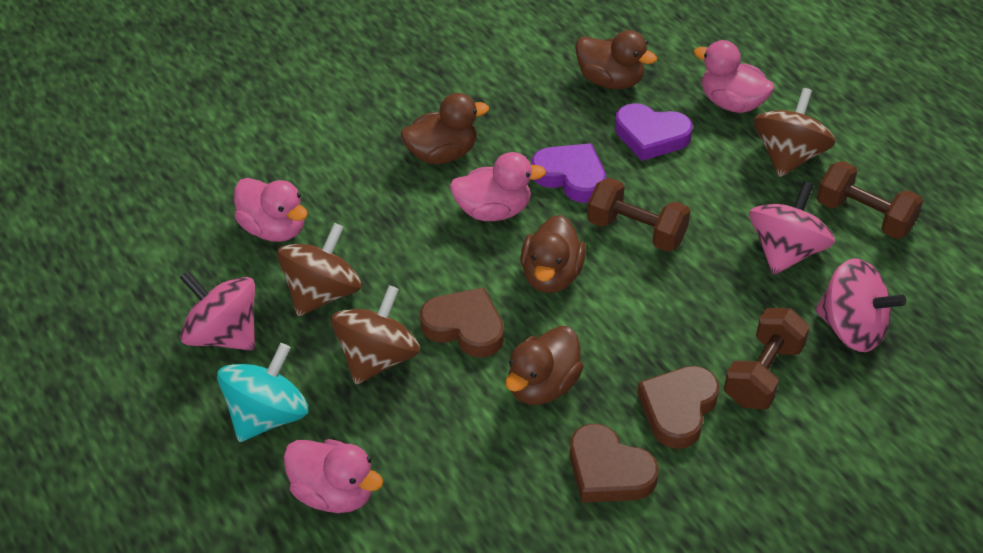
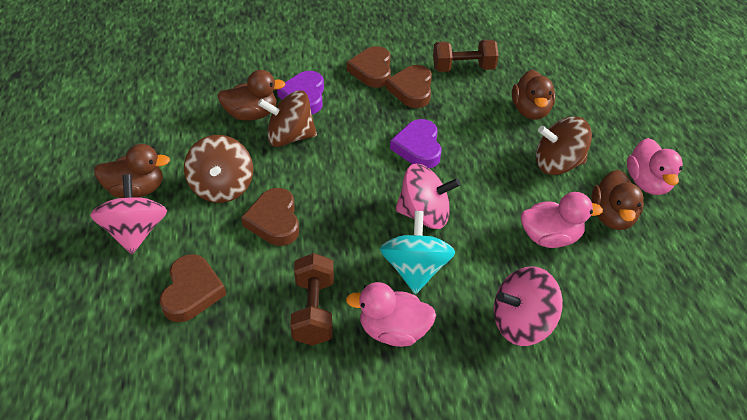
brown dumbbell: [587,178,690,252] [724,308,810,409] [817,161,923,239] = 3 -> [290,253,334,346] [433,40,499,72] = 2
brown heart: [420,287,504,358] [570,424,658,503] [637,366,720,449] = 3 -> [159,254,227,322] [241,188,299,246] [347,46,391,88] [386,65,432,108] = 4
pink duck: [234,178,308,242] [284,439,383,513] [450,152,546,221] [693,40,775,113] = 4 -> [346,282,436,347] [521,192,603,248] [627,138,683,195] = 3

